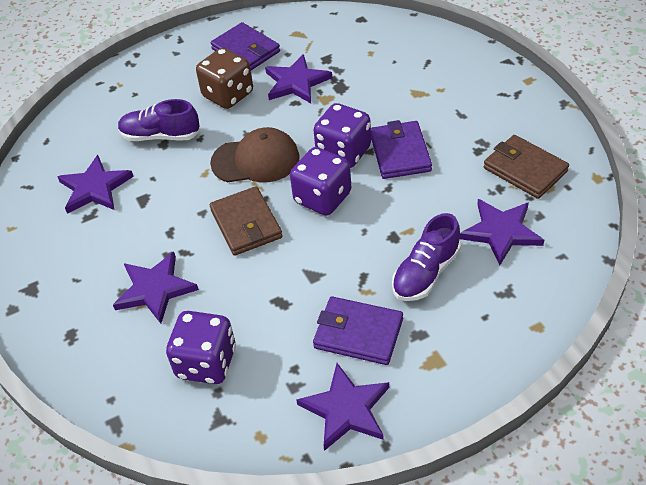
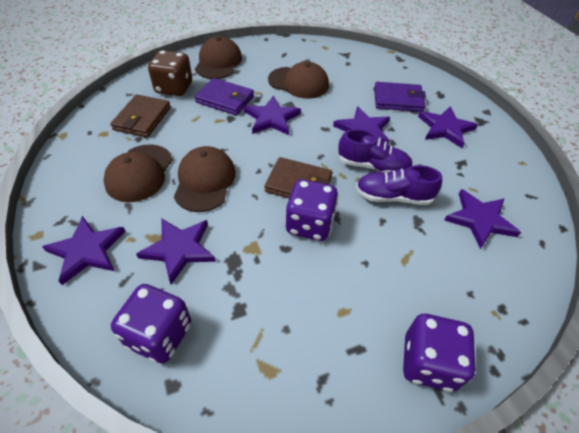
brown cap: [210,127,300,183] = 1 -> [103,144,173,202] [174,146,236,212] [195,36,242,79] [268,61,329,99] = 4
purple star: [57,155,134,214] [113,252,199,324] [265,54,332,103] [296,363,389,451] [460,199,544,265] = 5 -> [42,216,126,285] [136,219,216,284] [244,95,301,135] [333,106,390,144] [418,106,478,148] [444,189,521,249] = 6
purple wallet: [211,22,280,70] [313,296,403,365] [371,120,432,179] = 3 -> [194,78,254,115] [374,82,426,112] = 2

